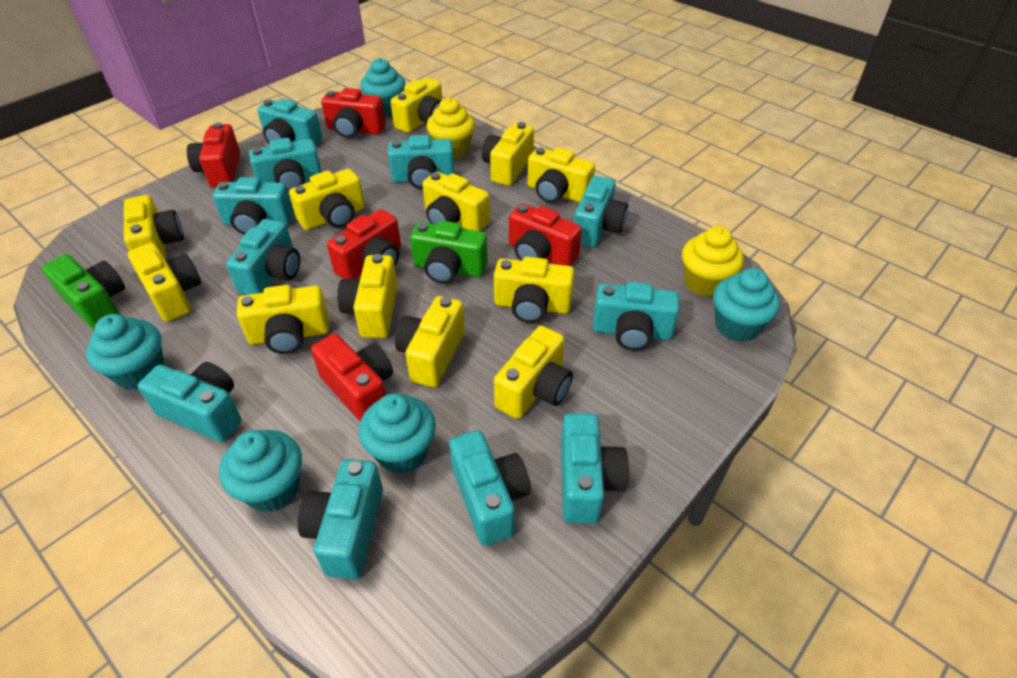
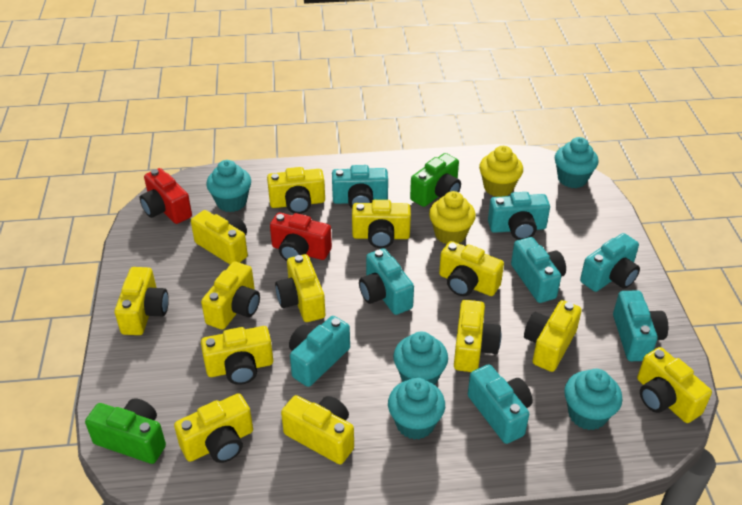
red camera: [187,122,240,188] [311,333,393,421] [321,88,386,138] [327,209,401,279] [509,203,582,266] = 5 -> [140,168,192,224] [270,213,332,261] = 2
turquoise camera: [138,362,241,442] [213,177,294,235] [226,219,300,295] [249,138,322,193] [257,98,322,146] [298,459,383,579] [388,135,455,189] [449,430,531,546] [561,413,629,524] [574,176,628,247] [593,282,680,351] = 11 -> [289,316,350,387] [332,165,388,208] [359,248,414,315] [468,364,532,444] [488,192,550,240] [511,237,566,303] [580,233,640,292] [613,290,668,361] = 8
yellow camera: [124,195,184,260] [128,243,201,322] [237,285,329,354] [289,169,365,230] [337,254,398,338] [391,78,442,133] [395,296,465,387] [423,172,490,231] [482,122,534,186] [494,257,574,323] [494,326,573,419] [527,147,595,203] = 12 -> [115,267,169,335] [174,393,253,463] [191,210,248,264] [201,261,260,330] [201,326,273,385] [267,167,325,214] [275,254,325,322] [281,395,354,464] [352,200,411,248] [439,241,504,296] [454,300,501,372] [524,300,582,372] [637,347,712,423] = 13

